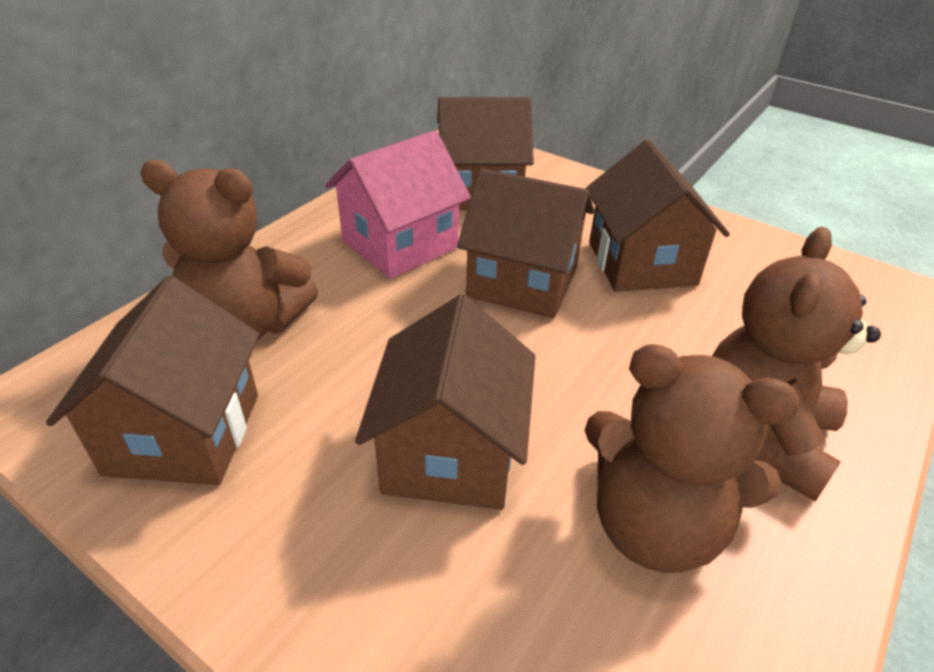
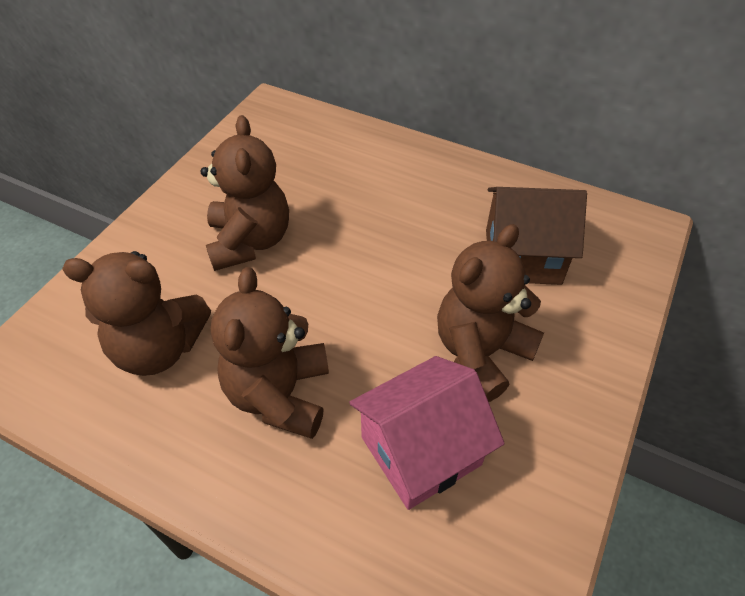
brown house: [46,276,260,485] [355,294,535,510] [437,97,534,210] [457,168,594,319] [586,140,730,292] = 5 -> [486,187,587,285] = 1
brown teddy bear: [140,160,318,340] [585,344,800,573] [712,227,881,502] = 3 -> [62,251,211,376] [200,115,289,271] [211,267,329,439] [437,224,544,402] = 4

